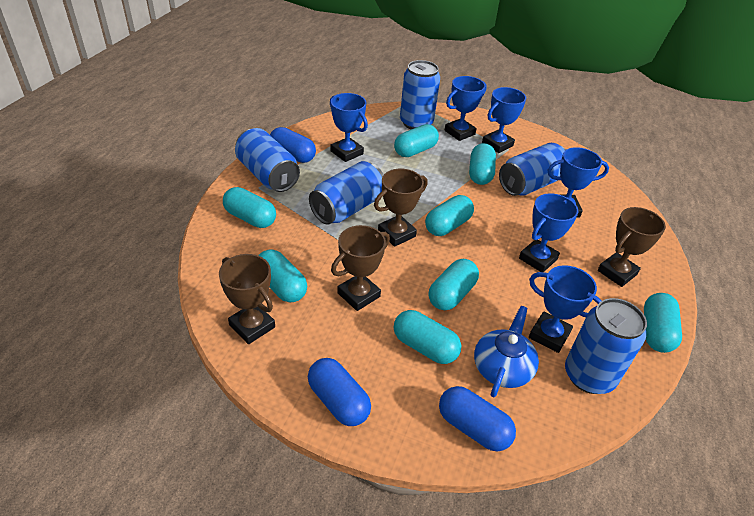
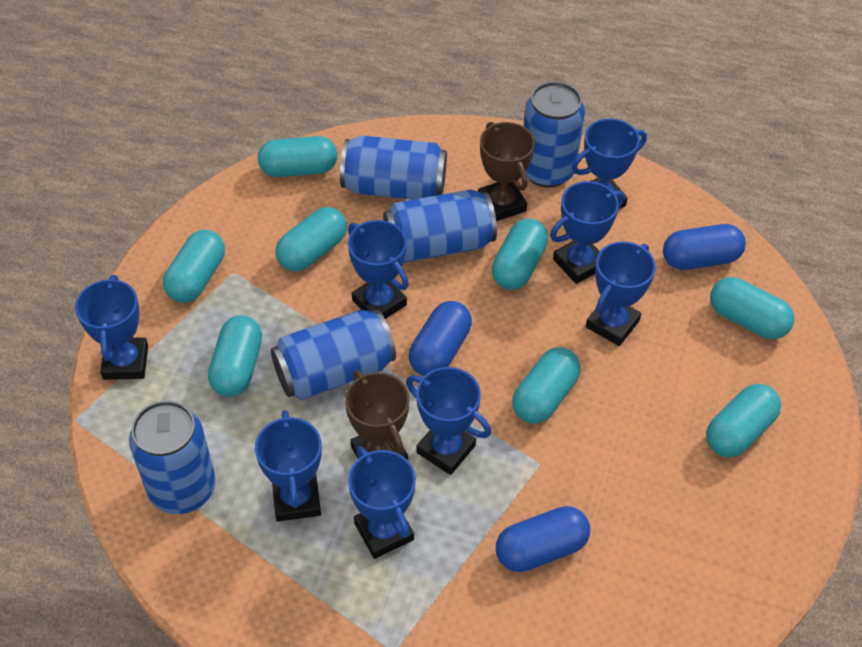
blue teapot: [474,306,539,398] = 1 -> none = 0
blue trophy: [330,93,368,162] [445,76,487,141] [482,87,526,153] [519,193,578,272] [529,265,601,353] [547,147,609,218] = 6 -> [75,275,148,380] [255,410,322,522] [348,220,409,319] [348,447,416,559] [406,367,491,475] [550,181,624,284] [572,118,647,209] [586,242,656,346] = 8
brown trophy: [219,254,275,344] [331,225,390,311] [374,169,428,247] [598,207,666,287] = 4 -> [345,370,410,460] [478,122,535,221] = 2

